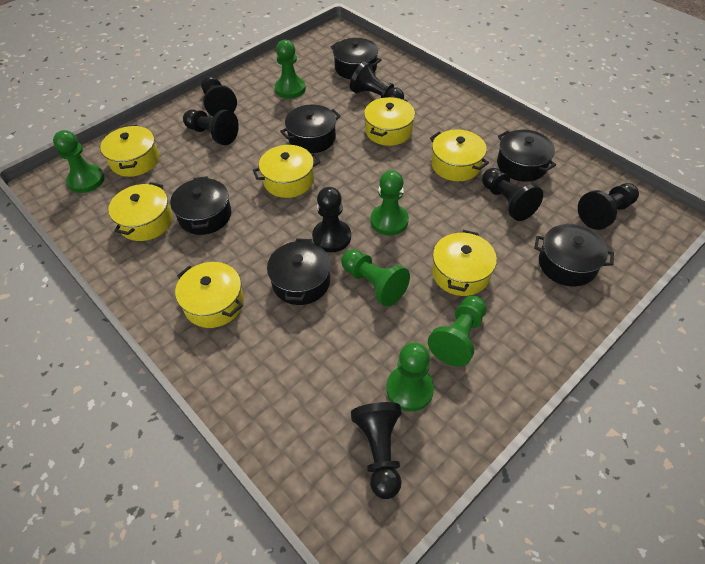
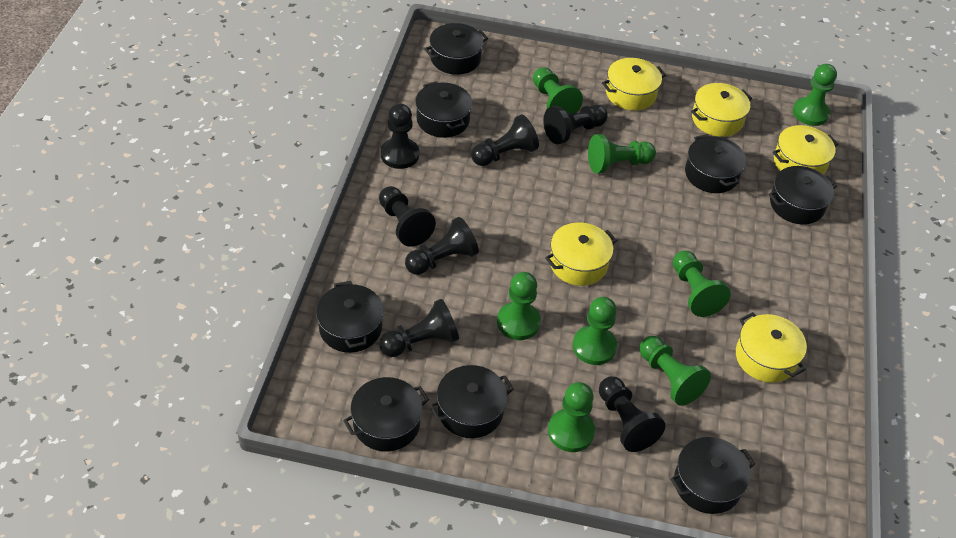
black pot: [170,176,231,235] [267,238,331,305] [280,104,341,153] [331,38,381,79] [497,130,556,182] [534,224,614,286] = 6 -> [316,281,384,353] [343,377,429,452] [415,81,472,138] [424,23,488,75] [429,365,514,438] [670,437,755,514] [685,134,746,193] [769,166,837,225] = 8
green pawn: [53,130,105,193] [275,40,306,99] [341,249,410,307] [370,170,409,236] [386,342,434,411] [428,296,486,366] = 6 -> [497,272,541,340] [533,67,583,113] [548,382,595,452] [573,297,617,365] [588,134,656,173] [640,336,711,406] [673,251,731,317] [793,64,837,126] = 8
yellow pot: [100,125,159,177] [108,182,172,241] [175,262,244,328] [253,145,320,198] [364,97,415,146] [430,129,489,181] [432,230,497,296] = 7 -> [545,223,617,286] [602,58,666,111] [691,83,752,137] [736,312,807,383] [773,125,838,175] = 5

